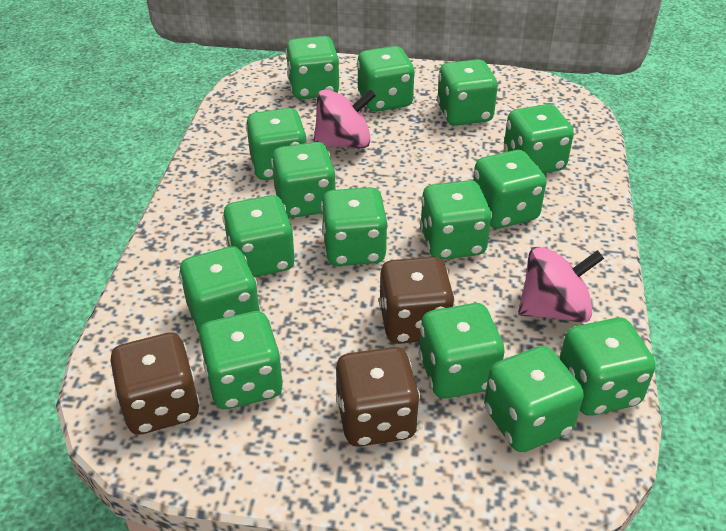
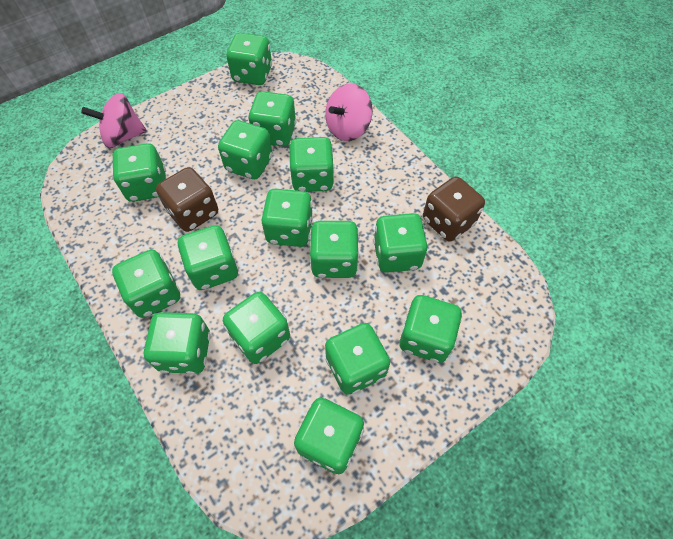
brown dice: [110,332,200,435] [336,347,420,447] [379,257,455,344] = 3 -> [156,167,218,232] [423,176,485,242] = 2

